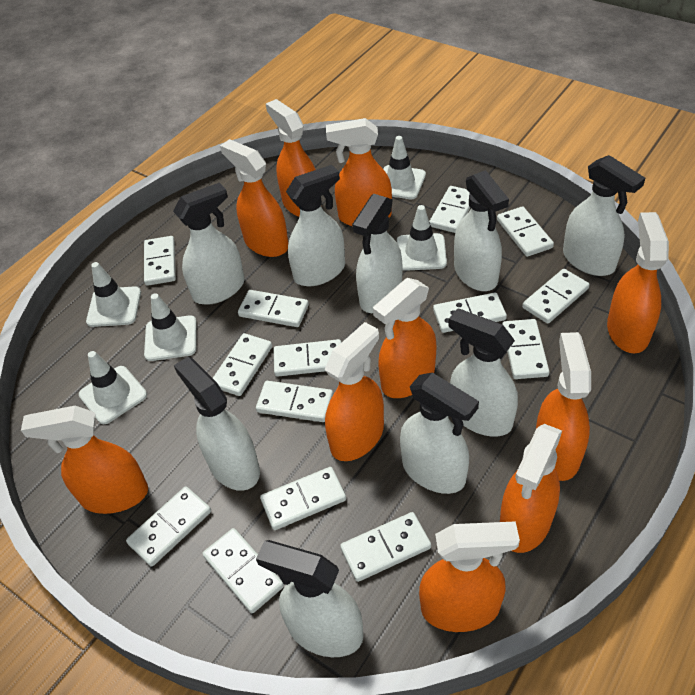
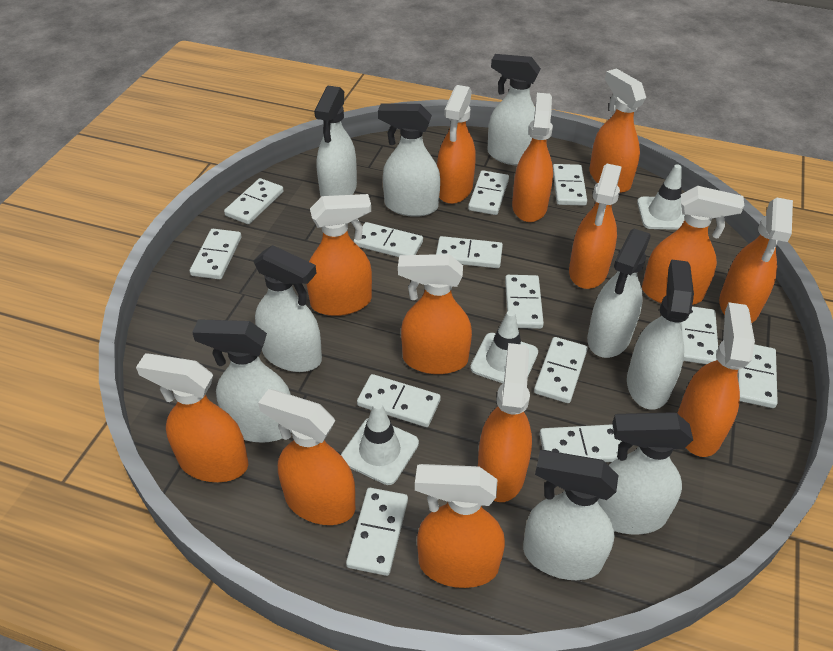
orange spray bottle: [21,405,148,514] [220,139,288,257] [266,99,316,217] [324,322,384,461] [326,118,392,226] [373,278,436,398] [419,521,520,632] [500,424,562,553] [536,332,591,481] [607,212,669,353] = 10 -> [136,354,248,482] [258,389,355,525] [307,194,372,316] [398,254,472,374] [415,464,505,588] [437,85,476,204] [478,343,532,502] [512,93,553,222] [569,164,622,289] [589,68,646,193] [642,186,744,305] [677,302,755,457] [719,198,793,323] = 13
white domino: [126,486,211,567] [144,236,176,286] [203,528,284,613] [213,333,272,396] [238,290,309,327] [256,381,333,422] [260,467,346,530] [274,339,342,377] [340,512,431,582] [429,186,470,233] [433,292,507,333] [497,206,554,257] [502,319,550,379] [522,269,589,324] = 14 -> [190,229,242,279] [224,178,284,224] [346,488,408,576] [354,222,423,257] [357,374,441,427] [436,236,503,268] [468,170,509,215] [505,275,544,329] [534,337,588,403] [540,424,622,462] [553,164,587,206] [681,306,718,364] [737,344,778,408] = 13
white traffic cone: [79,351,147,424] [86,262,141,327] [144,293,197,361] [383,136,426,199] [397,205,447,271] = 5 -> [341,402,419,485] [470,310,538,383] [637,164,685,230] = 3

